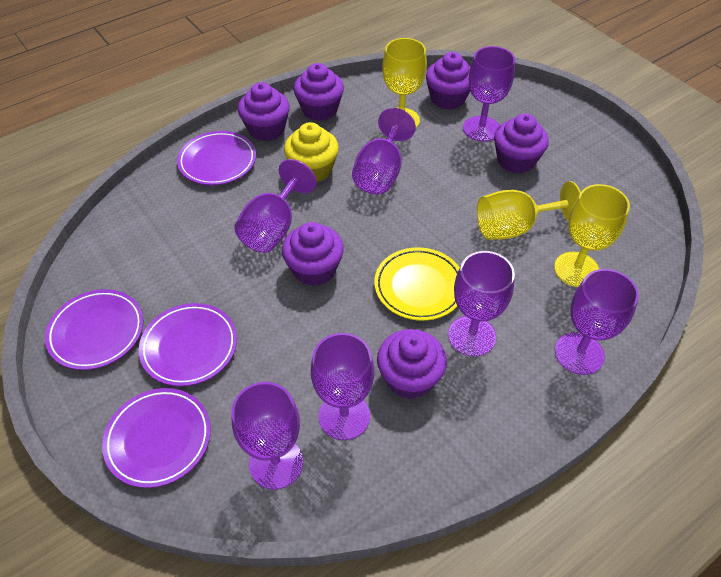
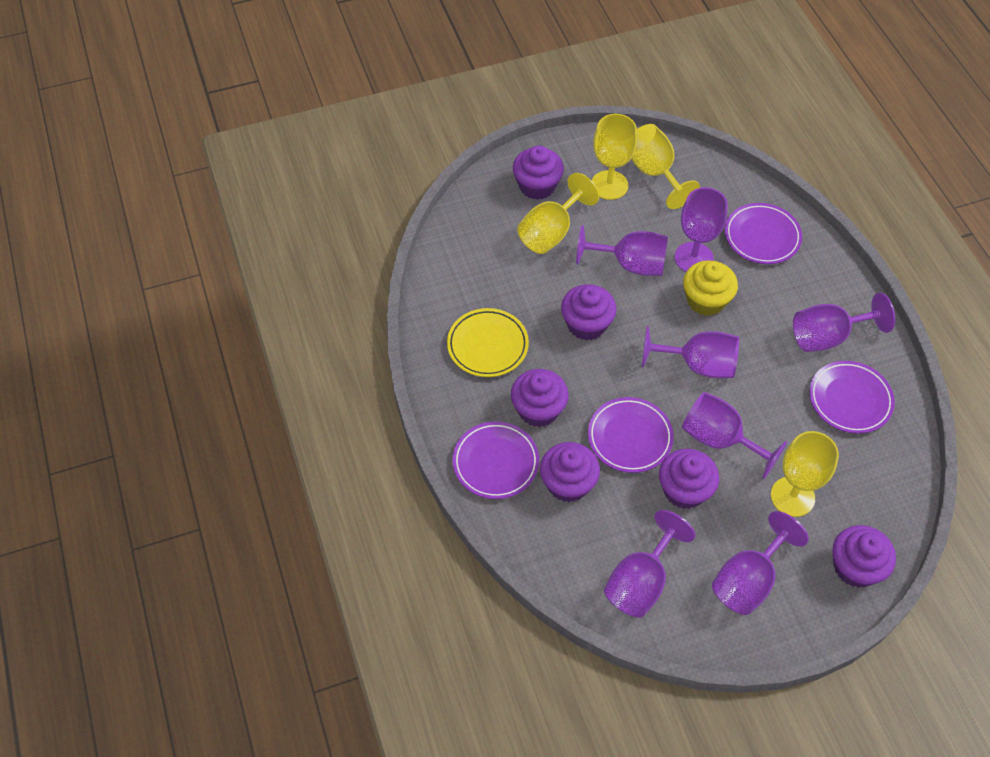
yellow goblet: [382,38,427,128] [477,181,581,240] [554,184,630,287] = 3 -> [517,173,599,254] [592,114,637,200] [631,124,700,209] [771,431,839,517] = 4

